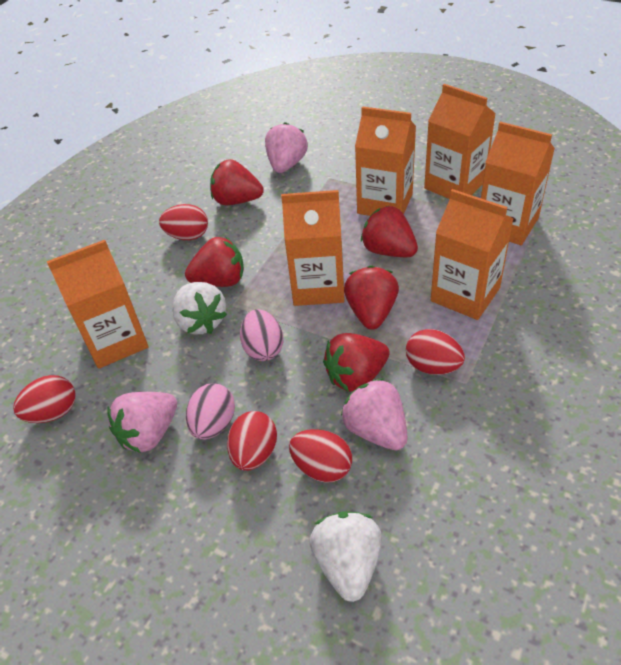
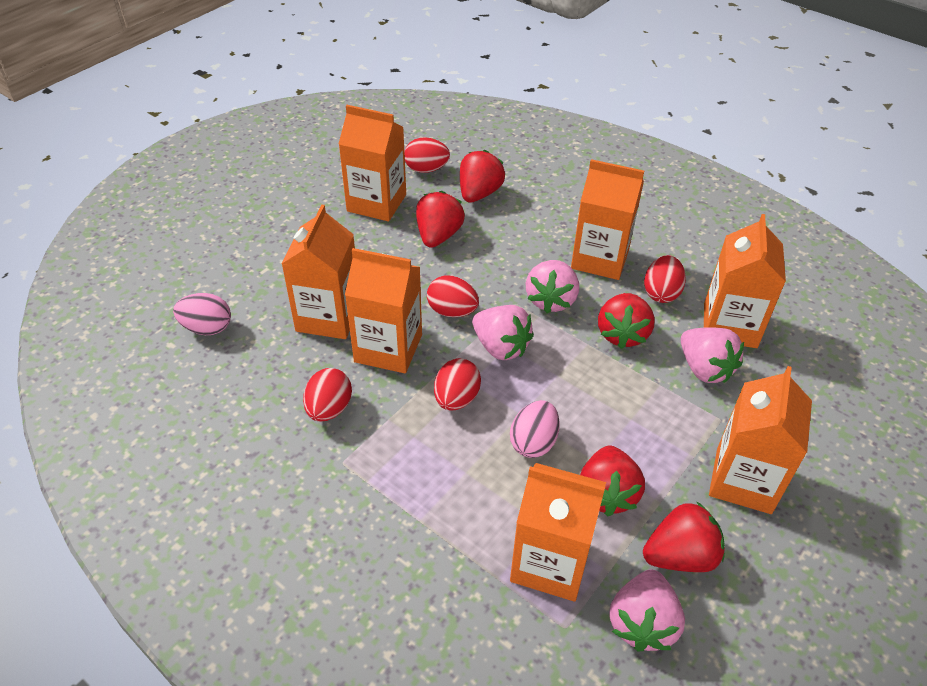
orange carton: [47,240,149,369] [281,190,345,306] [355,106,416,216] [424,84,496,199] [431,189,514,320] [481,122,555,245] = 6 -> [282,205,355,339] [339,105,406,221] [345,248,422,373] [510,463,606,602] [571,159,644,280] [704,214,786,348] [709,366,812,514] = 7
pink strawberry: [107,392,177,453] [265,122,308,173] [341,378,408,450] = 3 -> [472,305,534,360] [526,260,579,313] [609,570,685,652] [681,327,744,383] = 4
white strawberry: [172,282,227,334] [309,511,382,602] = 2 -> none = 0

